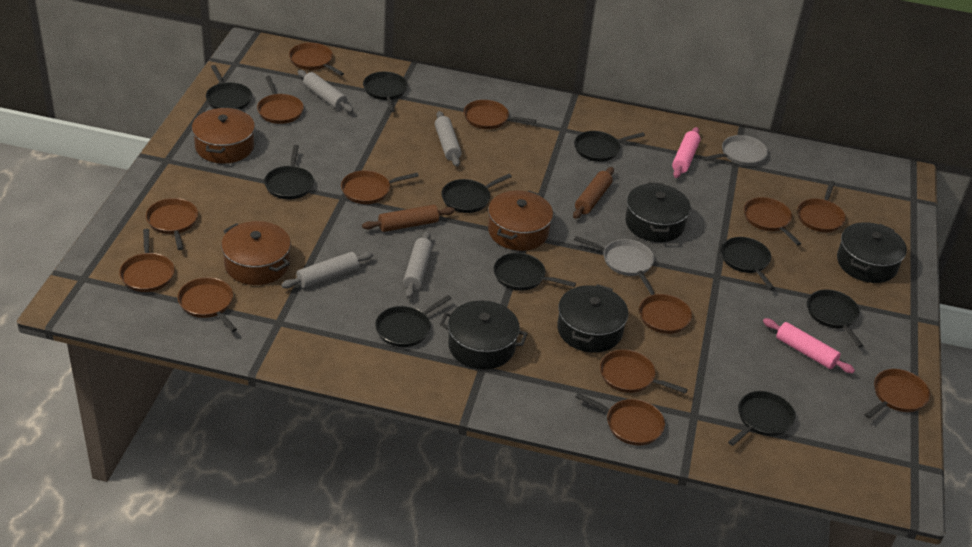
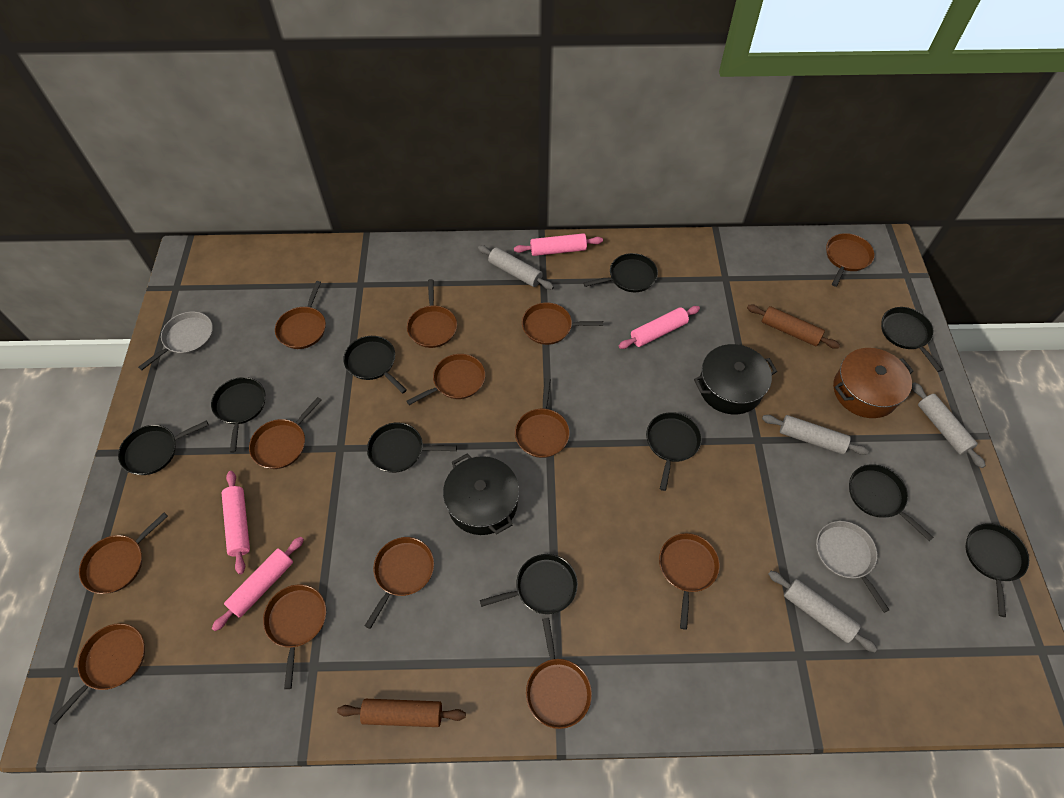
black pot: [440,300,528,369] [557,284,628,353] [625,182,691,242] [837,222,907,283] = 4 -> [443,454,519,535] [694,344,777,415] = 2
brown pot: [192,107,255,164] [221,221,291,285] [488,191,553,251] = 3 -> [833,348,913,418] = 1
pink rolling pin: [672,127,701,178] [763,318,855,373] = 2 -> [212,537,304,631] [222,471,250,574] [514,233,603,256] [619,306,700,349] = 4

